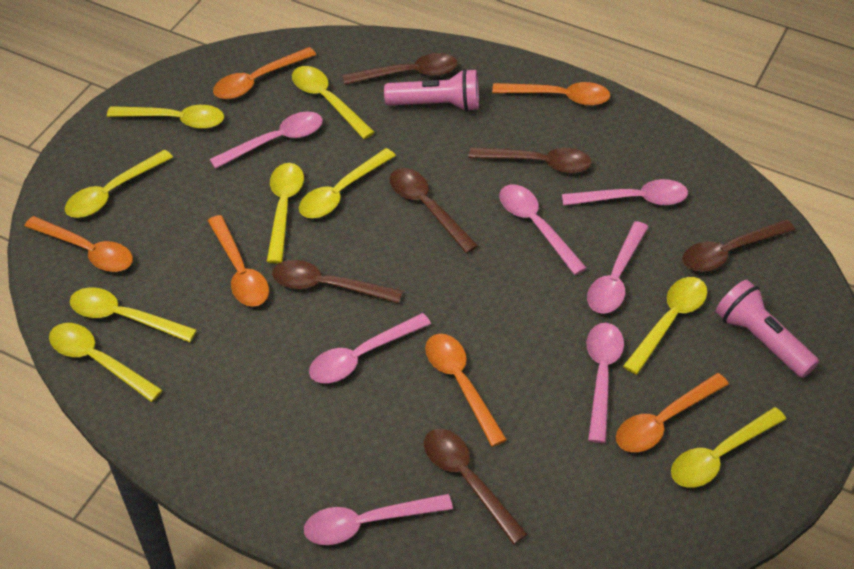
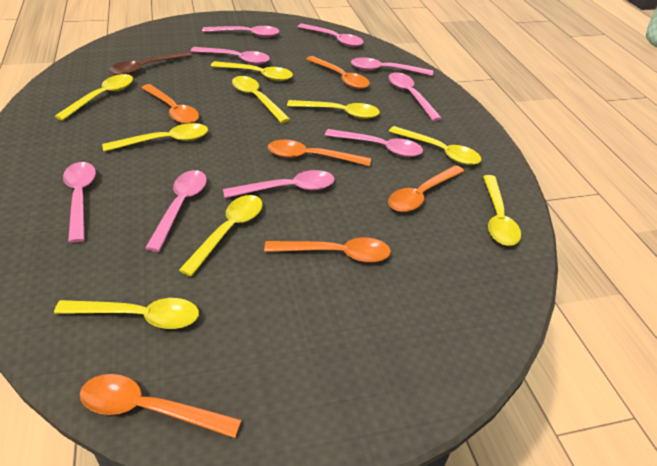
brown spoon: [272,260,402,303] [343,53,458,85] [390,168,478,253] [424,429,528,544] [469,147,592,173] [683,219,795,272] = 6 -> [109,51,192,75] = 1
pink flashlight: [384,69,479,112] [716,279,819,378] = 2 -> none = 0
pink spoon: [209,112,323,169] [304,494,453,545] [309,313,431,383] [499,185,587,275] [562,179,688,206] [586,323,624,443] [587,221,648,314] = 7 -> [63,162,96,243] [145,170,207,252] [190,47,270,65] [202,26,280,37] [223,170,335,198] [298,24,364,47] [325,129,423,157] [351,57,433,76] [389,72,442,121] = 9

